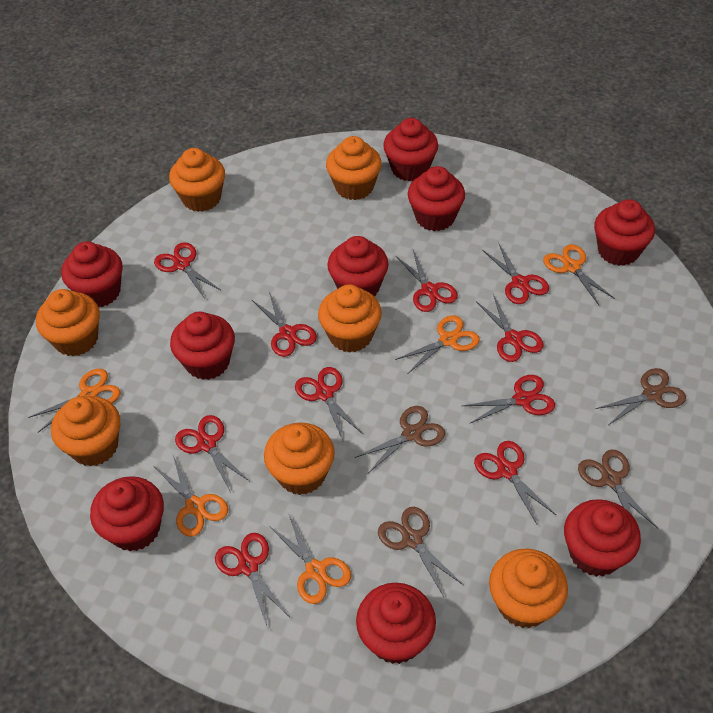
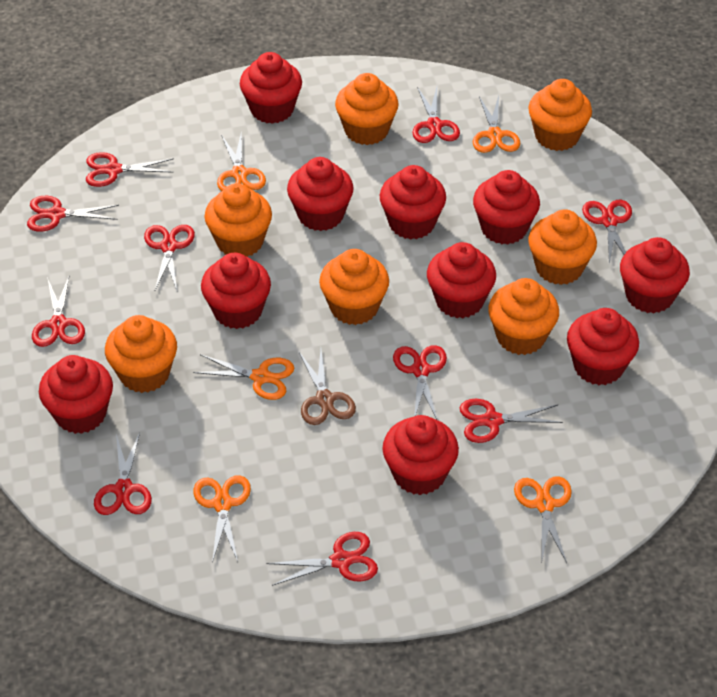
brown scissors: [354,406,445,473] [378,507,463,597] [578,450,659,529] [595,368,686,425] = 4 -> [298,350,356,425] = 1
red cupcake: [61,242,123,307] [90,476,164,551] [170,312,235,380] [327,236,389,296] [356,583,436,664] [383,118,438,181] [408,166,465,231] [564,499,641,577] [594,199,655,266] = 9 -> [39,355,113,434] [201,253,271,329] [240,52,302,124] [287,157,354,231] [380,165,446,239] [382,415,459,495] [427,242,496,318] [473,170,540,245] [567,308,639,385] [620,237,690,313] = 10

